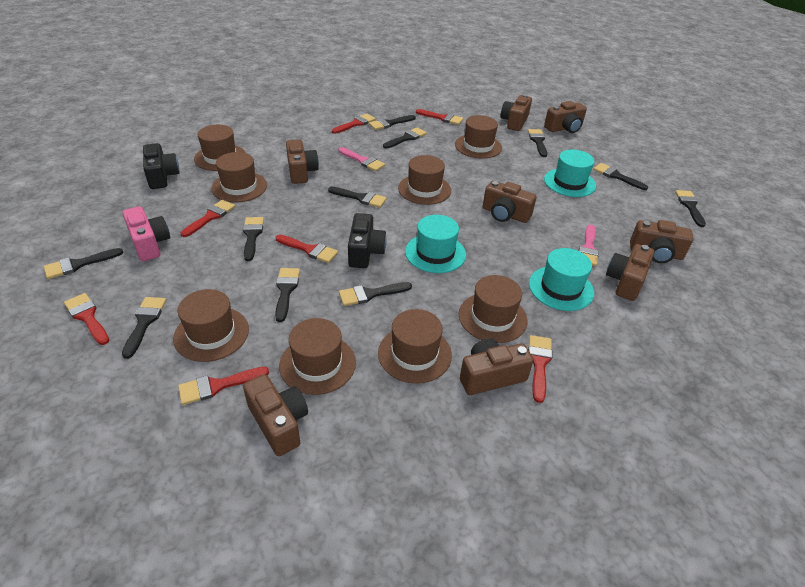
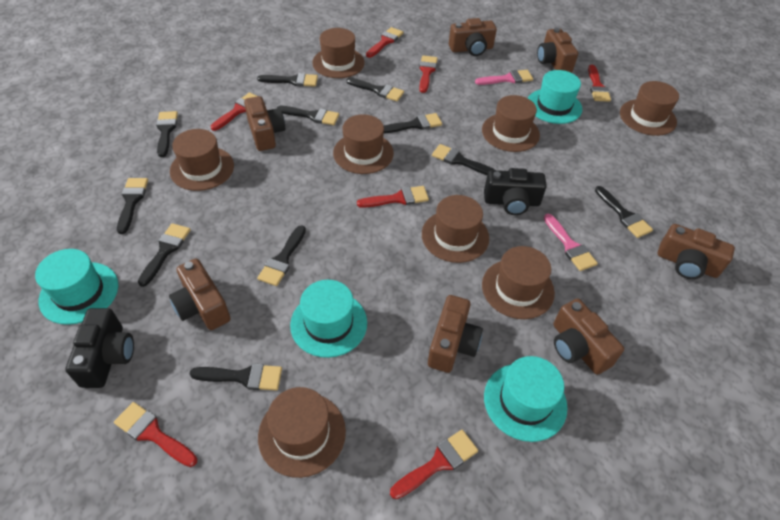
brown camera: [243,374,308,456] [286,139,319,184] [460,338,534,395] [483,181,537,223] [501,94,532,131] [544,101,587,133] [606,244,654,301] [630,220,694,263] = 8 -> [169,258,231,330] [244,96,285,151] [428,295,483,373] [449,18,497,56] [537,28,578,73] [553,298,624,375] [657,224,735,279] = 7
pink camera: [123,206,170,261] = 1 -> none = 0
turquoise hat: [405,215,466,273] [529,248,594,311] [544,150,596,197] = 3 -> [35,249,118,325] [290,280,367,358] [484,356,567,442] [528,70,582,124] = 4

